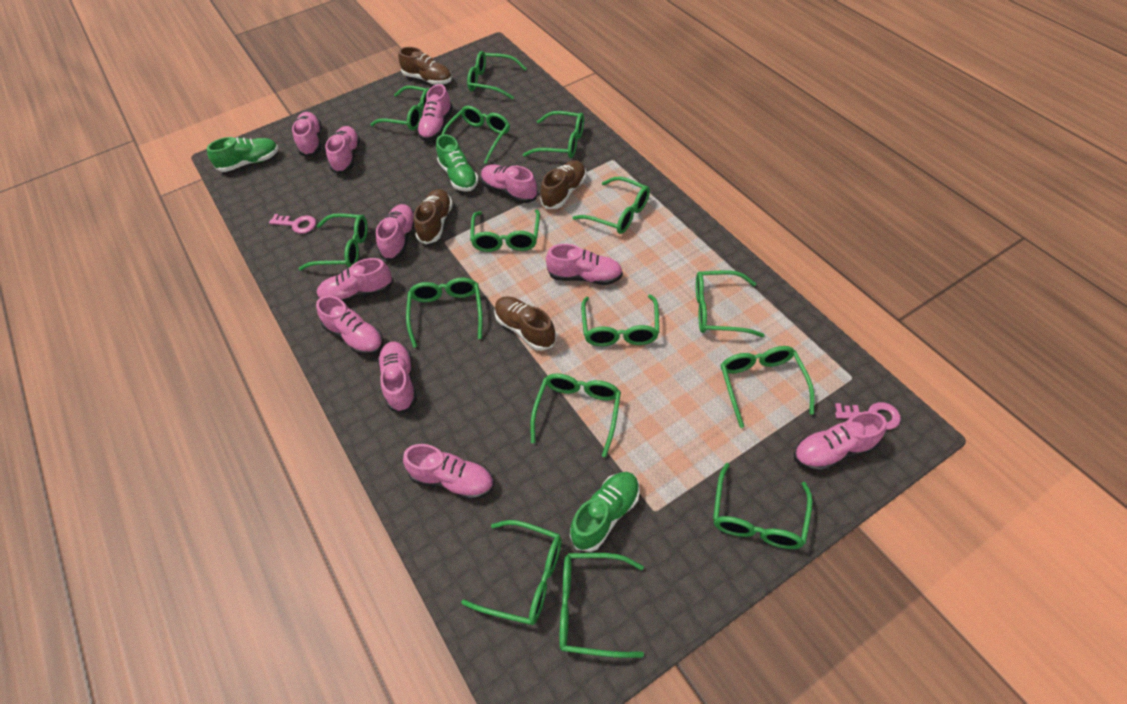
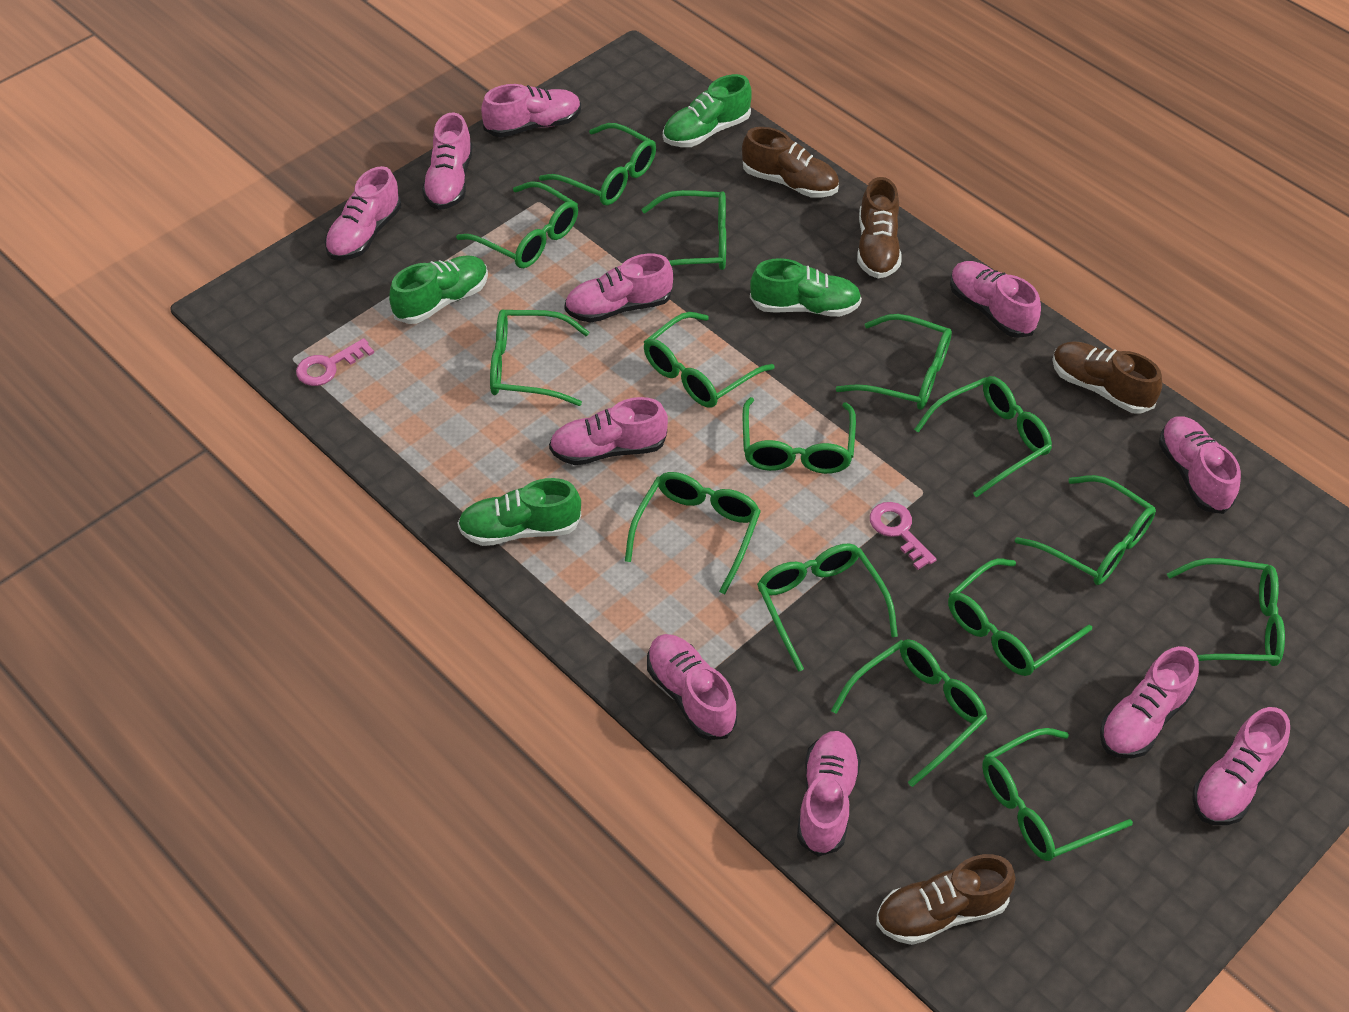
green shoe: [207,137,279,172] [436,134,479,192] [570,472,640,552] = 3 -> [389,255,488,324] [458,478,581,546] [663,74,752,147] [750,258,862,317] = 4

